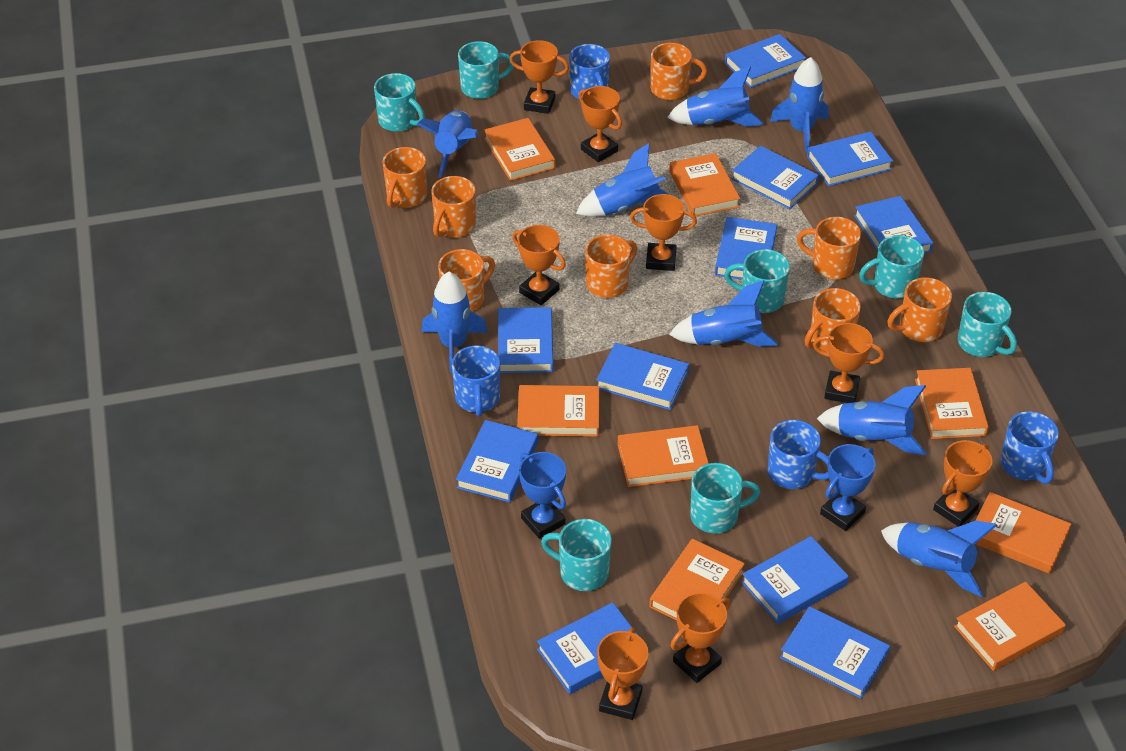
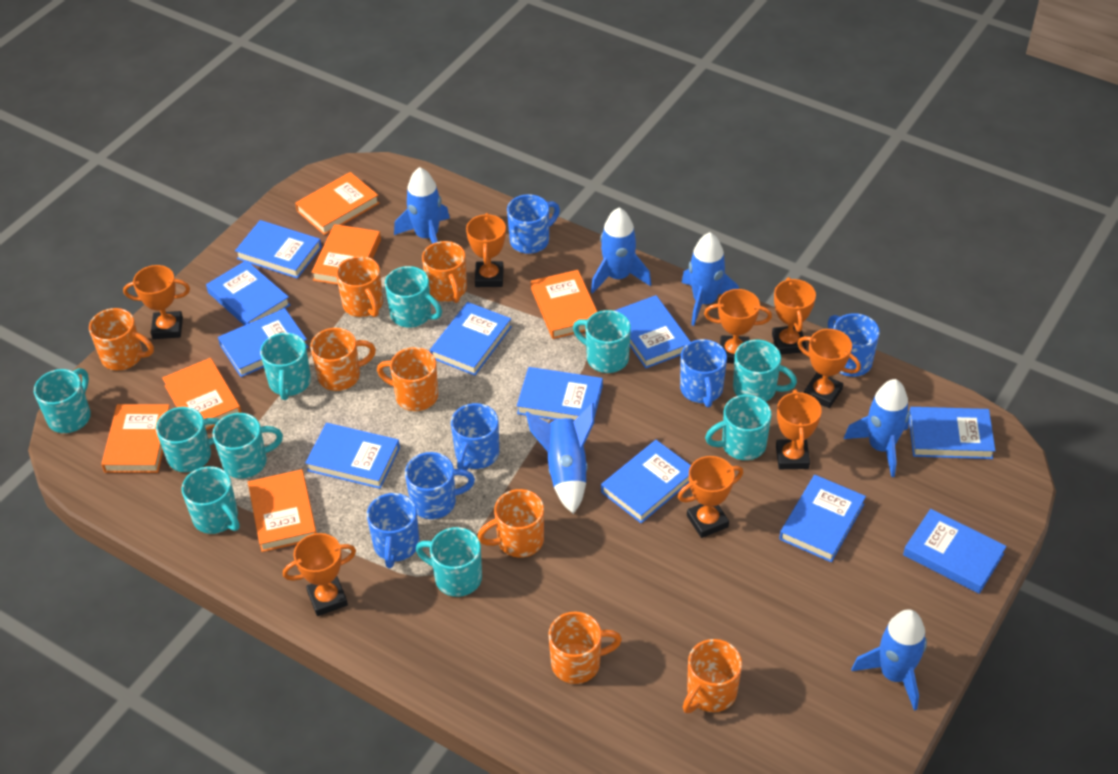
blue mug: [452,346,500,417] [569,44,610,99] [768,420,829,489] [1000,411,1059,484] = 4 -> [367,493,419,568] [405,452,475,519] [451,403,499,470] [507,194,560,254] [680,339,727,407] [828,313,880,377] = 6
blue rocket: [417,111,478,178] [422,272,488,373] [576,143,670,217] [667,66,764,127] [669,280,778,347] [770,57,828,152] [817,385,927,455] [881,521,997,597] = 8 -> [394,167,450,244] [526,403,594,514] [591,207,651,294] [681,232,739,326] [844,379,910,477] [851,609,927,711] = 6
blue trophy: [519,452,566,539] [820,444,876,531] = 2 -> none = 0
orange book: [484,118,555,181] [517,385,599,437] [618,425,709,487] [649,539,745,621] [669,153,740,216] [915,368,989,439] [954,581,1066,671] [975,492,1071,574] = 8 -> [101,404,170,473] [162,358,242,430] [248,469,317,552] [295,172,379,235] [311,224,381,285] [531,270,597,339] = 6
turquoise mug: [374,73,425,132] [458,41,514,99] [541,519,612,591] [690,463,760,534] [724,249,790,313] [859,235,924,299] [958,292,1017,357] = 7 -> [34,368,91,433] [156,407,219,472] [181,466,240,534] [212,413,283,478] [260,333,311,400] [385,266,442,328] [416,527,482,597] [573,310,631,373] [705,395,772,460] [733,340,797,402] = 10

